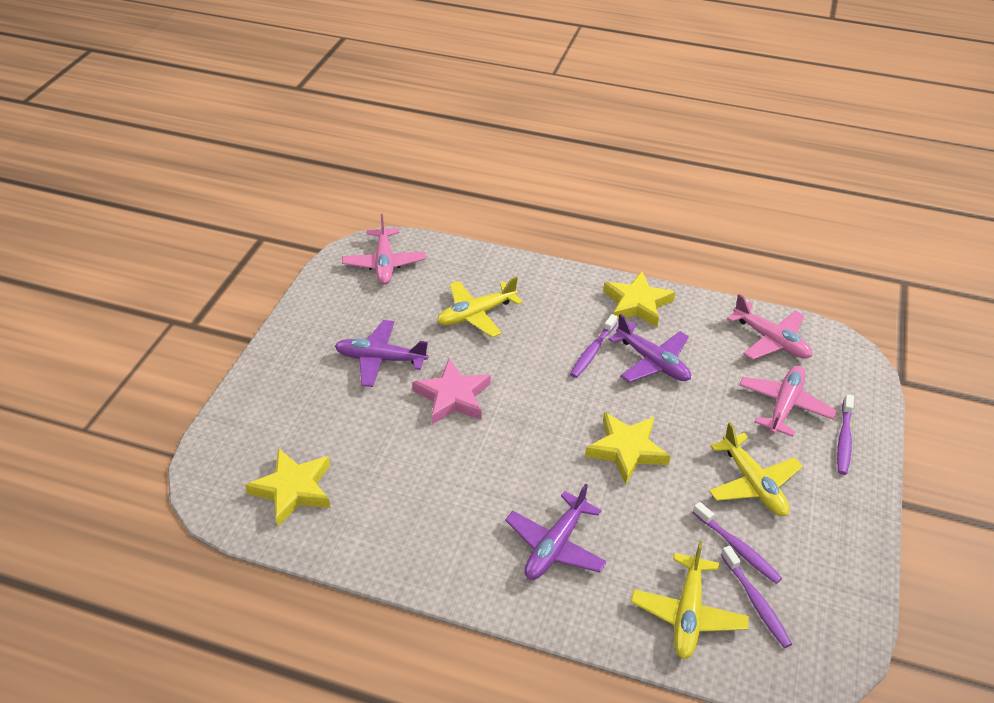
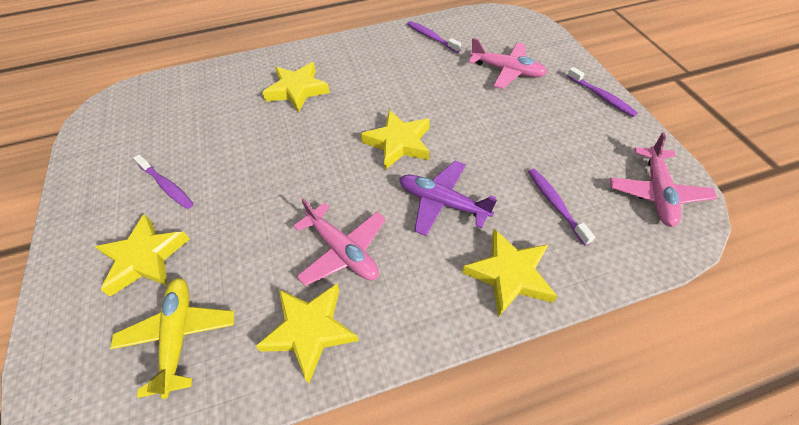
pink star: [412,359,491,425] = 1 -> none = 0
purple plane: [335,320,429,387] [505,484,607,580] [608,314,691,382] = 3 -> [399,161,497,236] = 1
yellow plane: [437,276,522,337] [631,541,749,659] [709,422,803,516] = 3 -> [110,278,234,399] = 1
yellow star: [245,448,331,527] [585,412,670,484] [603,271,676,327] = 3 -> [95,214,190,297] [255,283,359,383] [262,62,330,113] [361,110,430,170] [462,228,557,317] = 5

